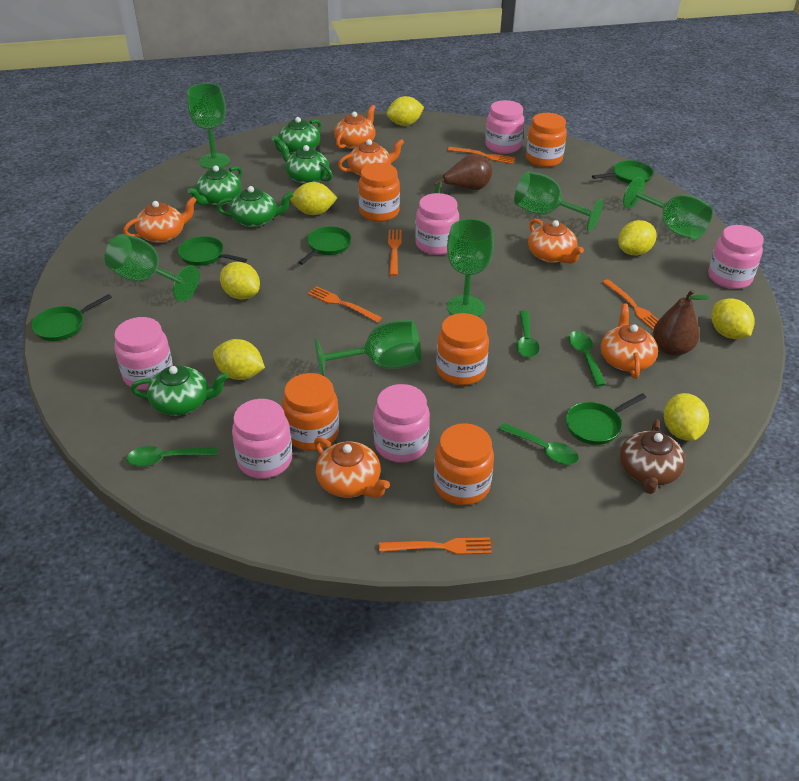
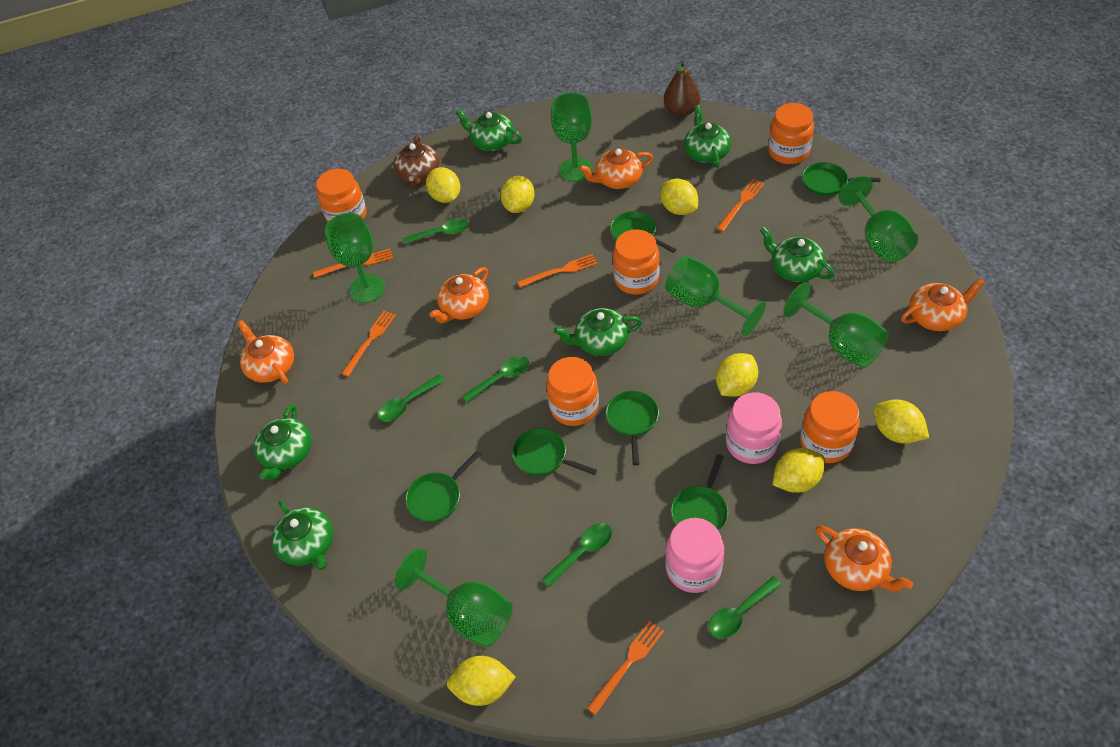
brown pear: [434,154,492,193] [653,289,711,356] = 2 -> [664,61,700,117] = 1
green pan: [31,294,112,341] [178,236,247,266] [298,226,352,265] [566,393,646,445] [592,160,654,184] = 5 -> [405,451,481,522] [512,428,597,476] [606,391,659,465] [610,211,677,253] [671,454,728,531] [802,162,881,196] = 6
green spoon: [127,446,217,467] [499,423,579,465] [516,311,540,358] [568,331,606,386] = 4 -> [378,374,445,422] [403,218,469,245] [462,356,529,403] [541,523,612,587] [708,576,782,638] = 5
green teapot: [131,365,228,416] [187,165,242,206] [217,186,293,227] [271,117,322,154] [278,140,333,184] = 5 -> [254,404,311,481] [272,501,333,570] [455,109,522,151] [554,308,642,356] [684,105,731,168] [760,227,834,282] = 6
orange teapot: [123,197,197,243] [314,437,390,498] [334,105,375,149] [338,139,405,176] [528,219,584,264] [601,304,658,379] = 6 -> [237,320,294,384] [429,267,489,323] [579,148,653,189] [816,525,913,592] [901,278,985,331] = 5
pink jar: [114,317,173,390] [232,399,292,479] [373,384,430,463] [415,193,459,255] [485,100,524,154] [708,225,764,289] = 6 -> [665,518,724,593] [726,392,782,464] = 2

